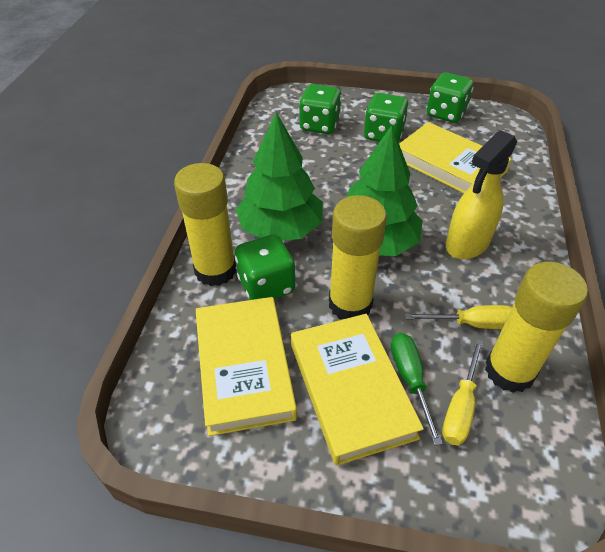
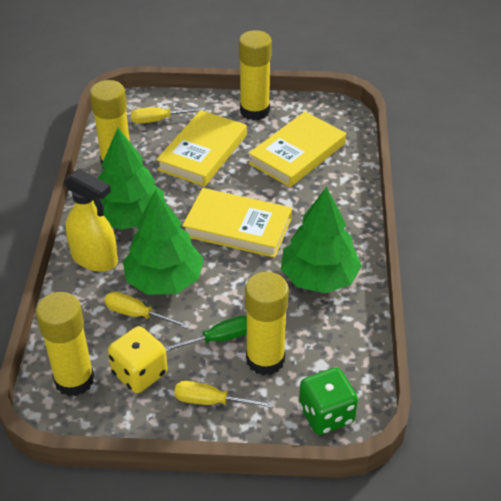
green dice: [235,234,295,300] [299,84,342,134] [364,93,409,142] [427,73,474,123] = 4 -> [299,367,358,435] = 1
green tree: [236,112,323,241] [347,125,423,256] = 2 -> [93,128,164,230] [123,189,204,295] [281,187,362,293] = 3
yellow dice: none = 0 -> [108,326,168,393] = 1
yellow glue stick: [174,163,236,286] [329,195,387,319] [485,262,588,393] = 3 -> [36,292,95,396] [90,80,130,169] [239,30,272,120] [245,272,289,376] = 4
yellow screwdriver: [405,305,512,329] [442,339,484,446] = 2 -> [104,292,190,329] [131,107,205,124] [174,381,274,408] = 3

